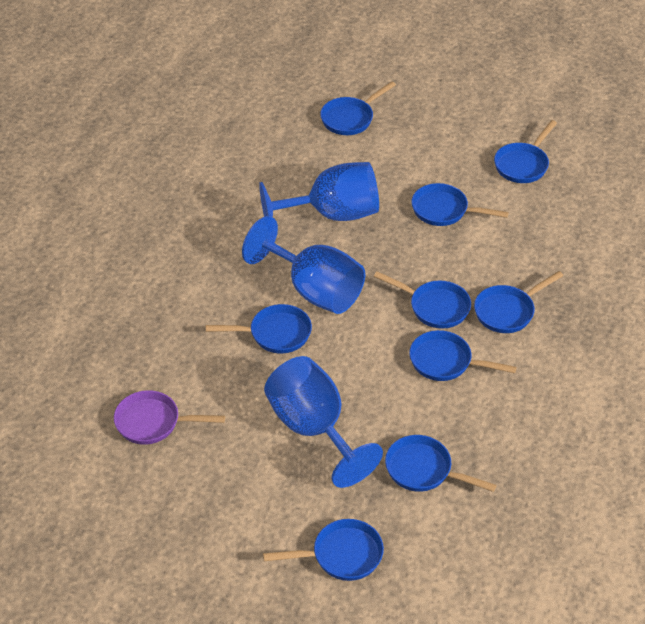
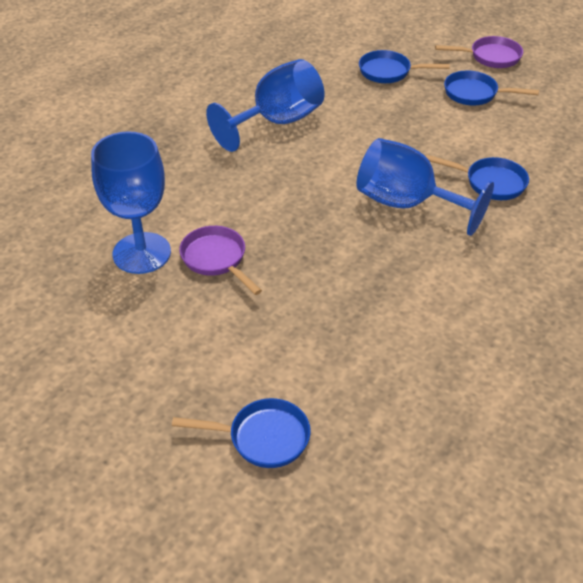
blue pan: [206,304,312,353] [263,519,384,581] [320,81,396,135] [374,271,471,329] [385,435,497,492] [409,330,517,381] [412,183,509,226] [474,271,563,333] [494,120,557,183] = 9 -> [172,398,311,468] [359,50,450,83] [426,155,529,200] [444,71,539,105] = 4
purple pan: [114,390,225,445] = 1 -> [179,226,262,295] [435,36,523,68] = 2

